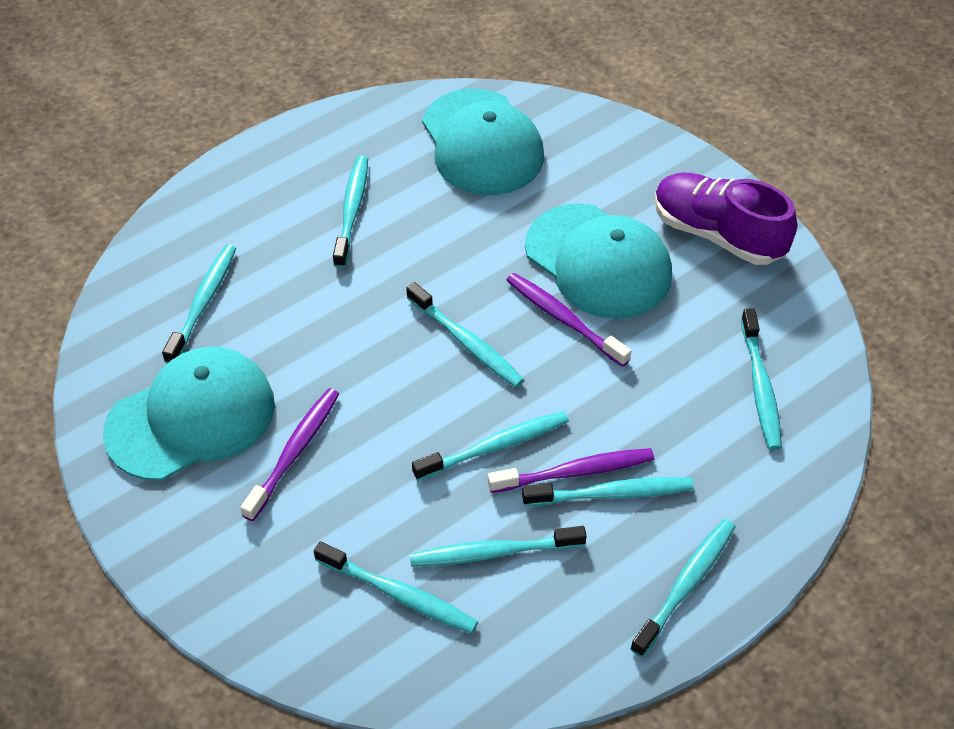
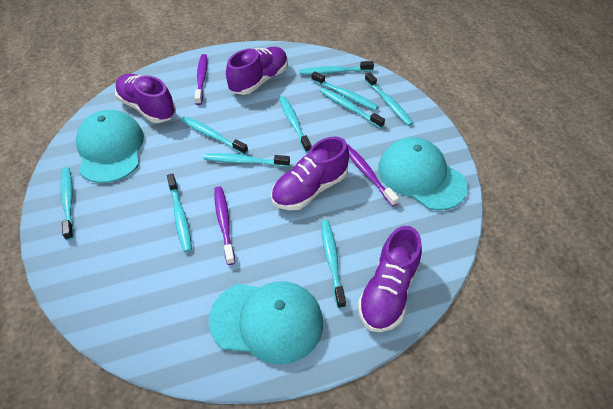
purple shoe: [654,173,797,265] = 1 -> [115,74,176,123] [226,47,288,95] [271,137,349,210] [358,226,422,332] = 4
turquoise toothbrush: [162,244,236,363] [314,541,478,634] [333,156,368,268] [406,282,524,387] [410,526,587,567] [412,411,569,481] [522,477,693,506] [630,519,735,657] [741,308,782,450] = 9 -> [60,168,74,240] [167,173,192,252] [181,116,248,155] [203,153,290,167] [279,96,312,153] [299,61,374,75] [311,71,379,110] [320,88,385,129] [321,220,346,308] [365,72,413,126] = 10

